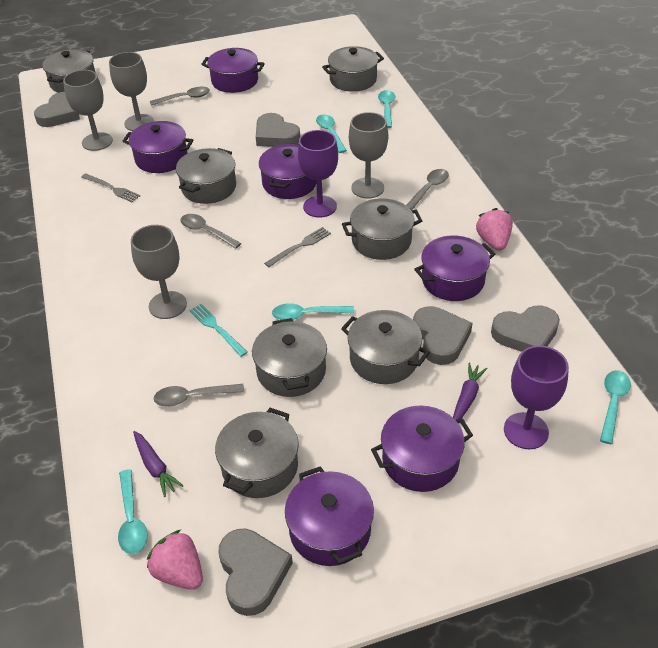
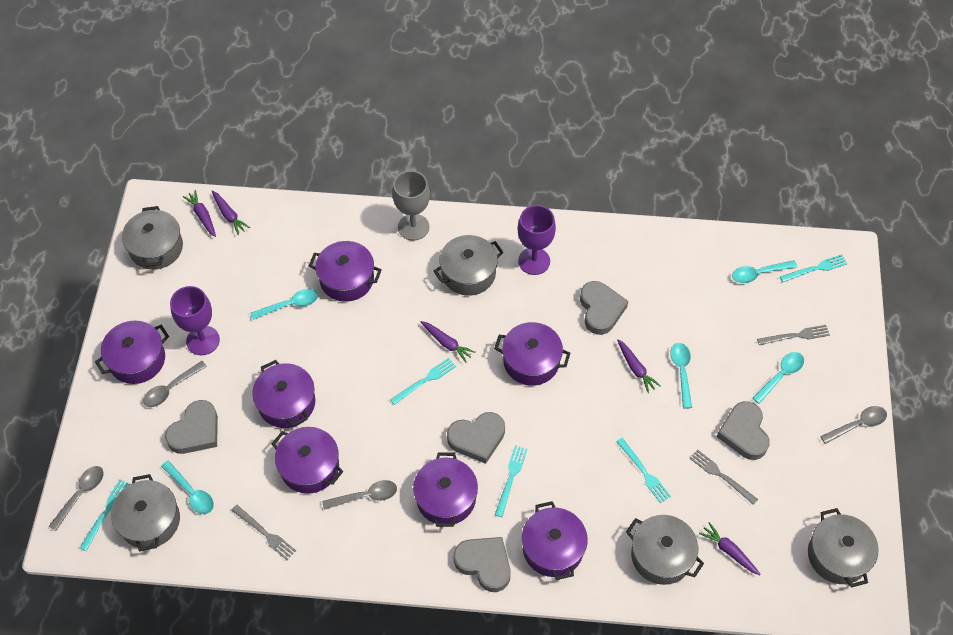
grey fork: [81,173,140,202] [264,227,331,267] = 2 -> [231,505,296,560] [689,449,758,505] [757,325,830,345] = 3
grey goblet: [63,70,113,151] [109,52,154,131] [131,225,187,319] [349,112,388,199] = 4 -> [392,170,430,241] = 1
grey pot: [42,49,96,93] [176,148,236,204] [215,408,299,498] [252,318,327,397] [322,46,384,92] [341,310,430,384] [342,198,422,260] = 7 -> [111,474,180,551] [122,206,183,270] [434,235,504,296] [626,515,704,585] [808,508,879,588] = 5
pink strawberry: [147,530,203,590] [476,208,513,251] = 2 -> none = 0
purple carrot: [133,431,184,497] [453,363,488,420] = 2 -> [182,190,216,237] [212,191,250,235] [421,321,476,363] [617,339,661,393] [699,522,761,575] = 5
purple pot: [123,121,193,173] [201,48,265,93] [259,143,316,199] [285,466,374,566] [371,405,473,492] [414,236,495,301] = 6 -> [95,321,169,384] [252,360,315,428] [272,427,343,494] [309,241,382,302] [413,453,478,527] [494,322,570,386] [522,501,588,580] = 7
turquoise fork: [189,304,248,357] = 1 -> [80,479,130,551] [390,358,456,405] [495,445,527,517] [616,438,671,504] [780,254,847,282] = 5

